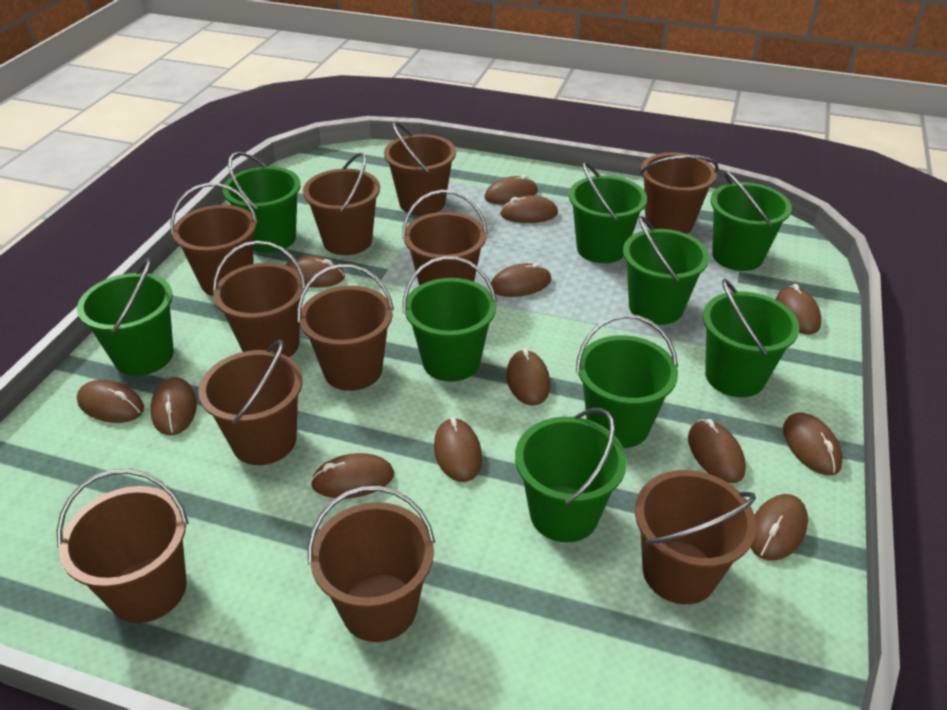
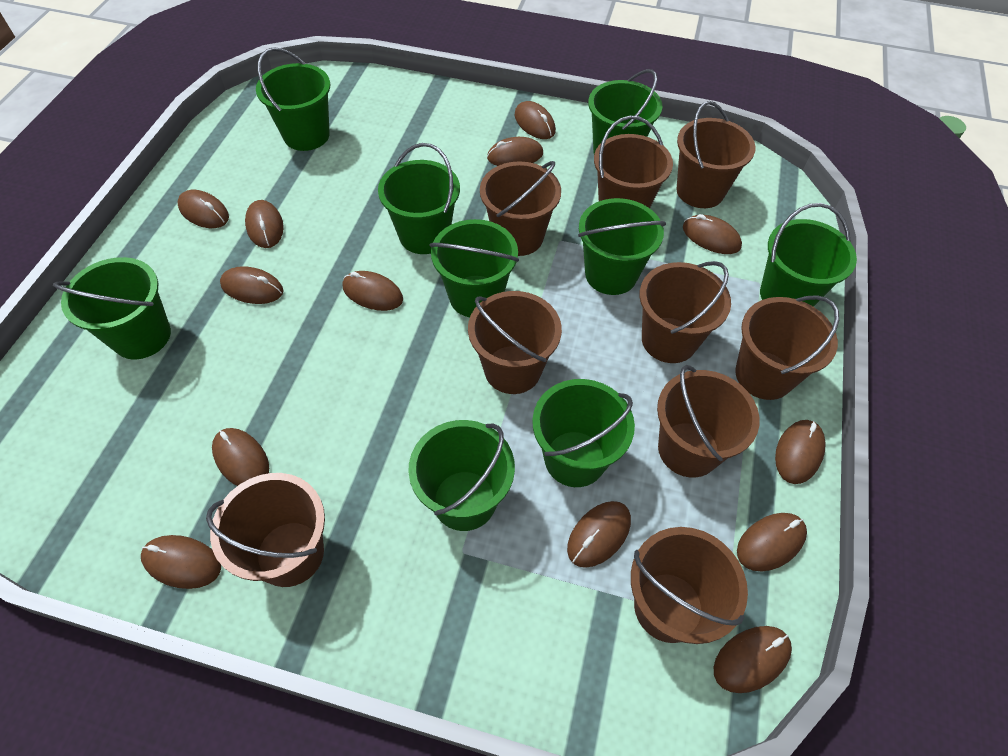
brown bucket: [57,469,189,623] [170,183,258,296] [198,340,302,465] [213,241,306,357] [297,264,394,391] [303,152,380,255] [308,486,435,642] [384,121,456,216] [402,190,488,285] [635,470,756,604] [640,153,719,234] = 11 -> [206,473,325,587] [468,291,562,394] [480,161,561,256] [594,116,673,208] [631,527,748,644] [639,261,731,363] [657,365,760,478] [676,101,755,208] [735,295,839,400] = 9

